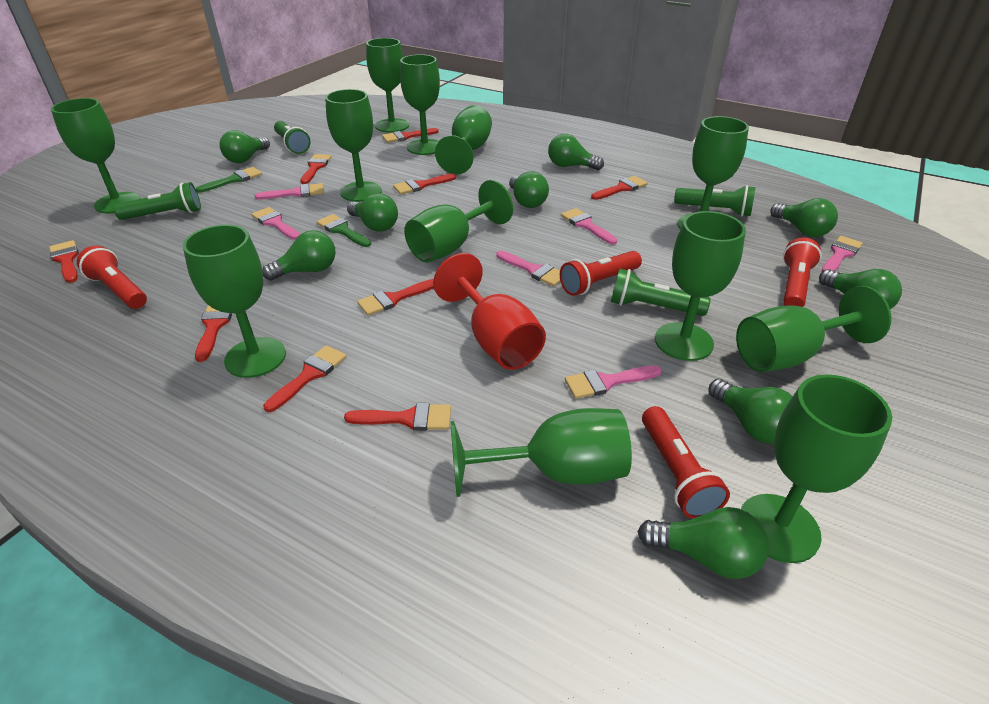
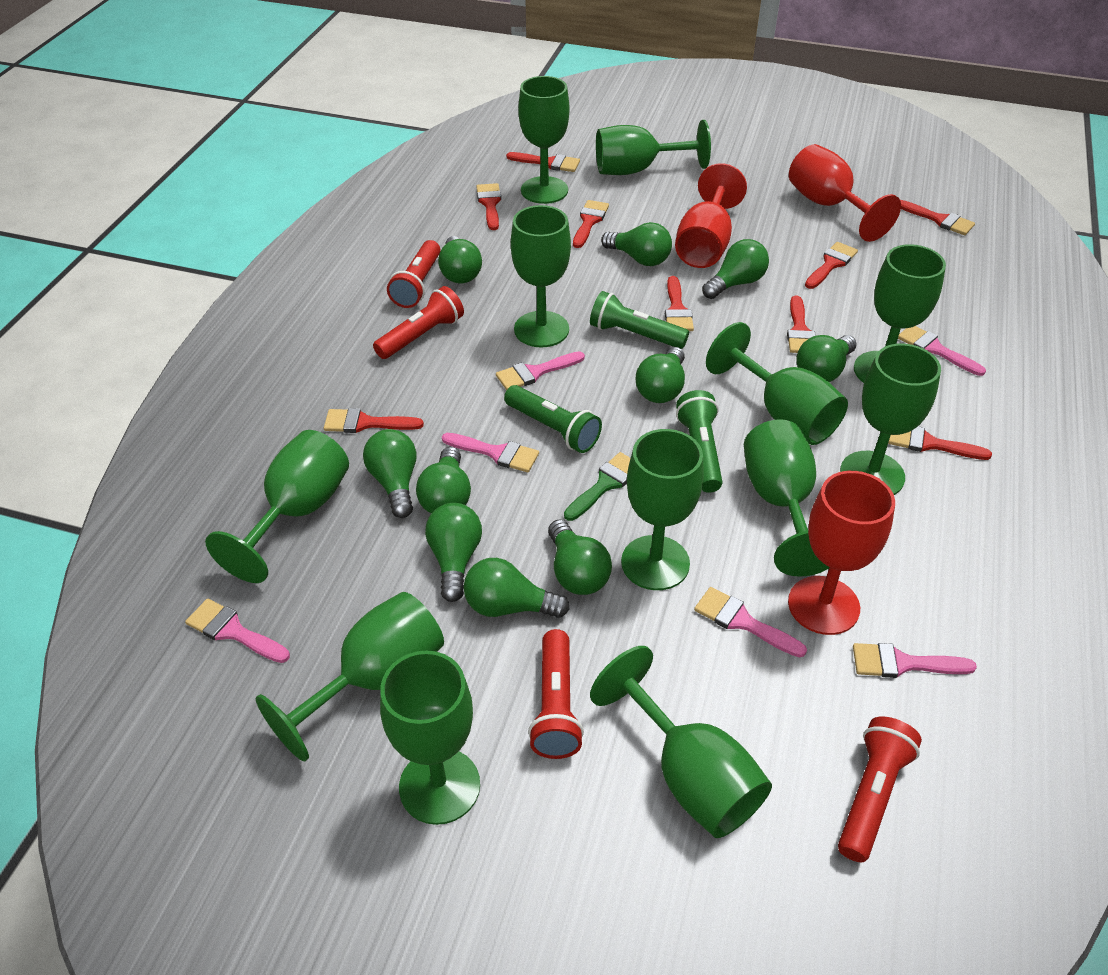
green brush: [196,167,262,193] [316,214,371,247] = 2 -> [564,452,630,521] = 1
green flashlight: [113,182,201,220] [274,121,310,154] [611,268,711,316] [674,185,756,217] = 4 -> [504,385,602,453] [590,291,689,349] [676,390,722,493] = 3
green light bulb: [219,130,270,163] [262,230,336,281] [347,193,398,232] [509,171,549,208] [548,134,604,170] [638,507,769,579] [708,379,793,444] [770,198,838,237] [819,269,902,309] = 9 -> [363,429,417,518] [416,447,471,514] [425,503,482,602] [438,236,482,283] [464,558,570,618] [548,520,612,595] [601,222,672,266] [636,347,685,403] [702,239,769,299] [796,335,857,382] = 10
red goblet: [433,253,546,370] = 1 -> [675,163,747,268] [788,471,895,635] [789,144,901,242] = 3

